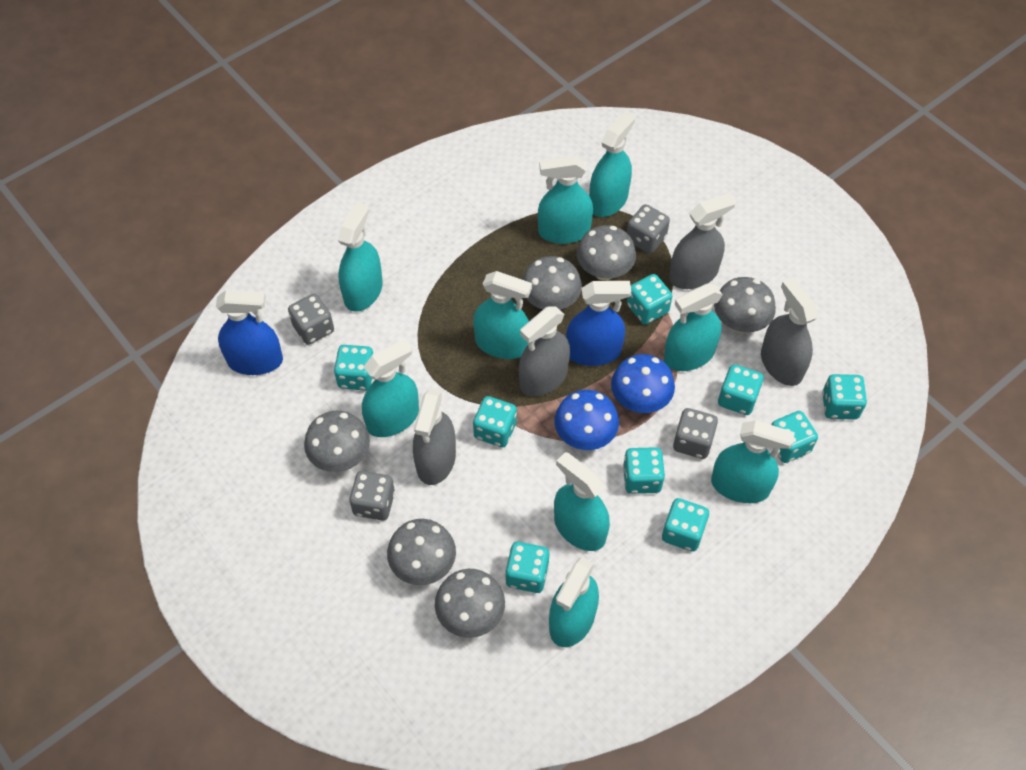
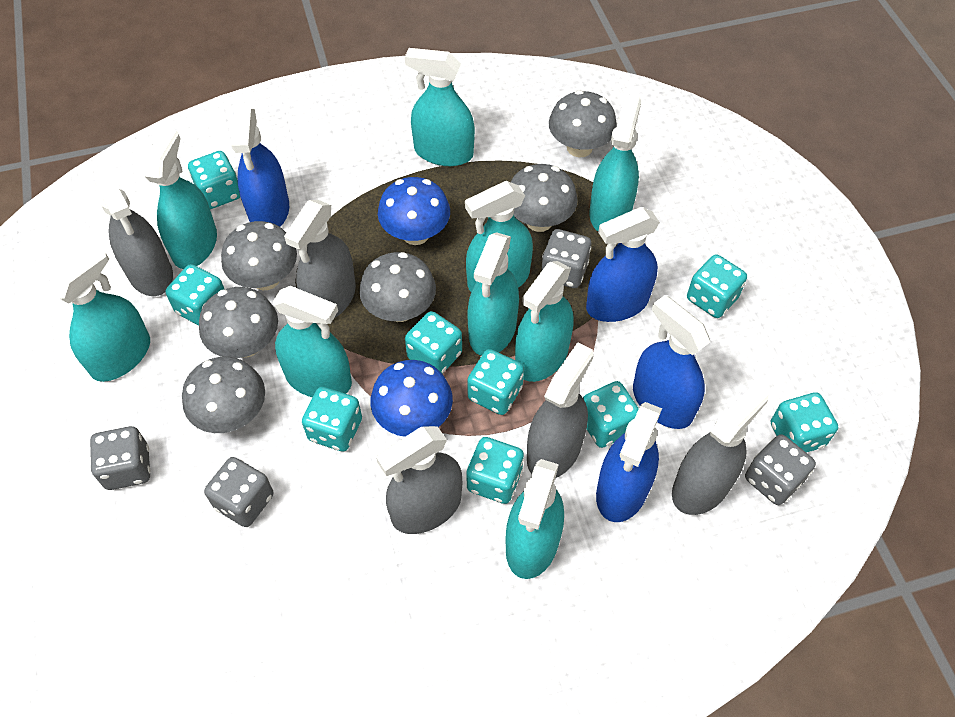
blue spray bottle: [216,290,283,375] [566,281,631,366] = 2 -> [231,109,289,227] [586,207,660,322] [596,402,662,522] [633,295,710,429] = 4
grey spray bottle: [413,390,456,485] [519,307,570,397] [669,193,736,289] [761,278,818,386] = 4 -> [95,173,173,296] [284,200,356,318] [376,426,462,534] [527,342,594,478] [672,384,769,515] = 5

